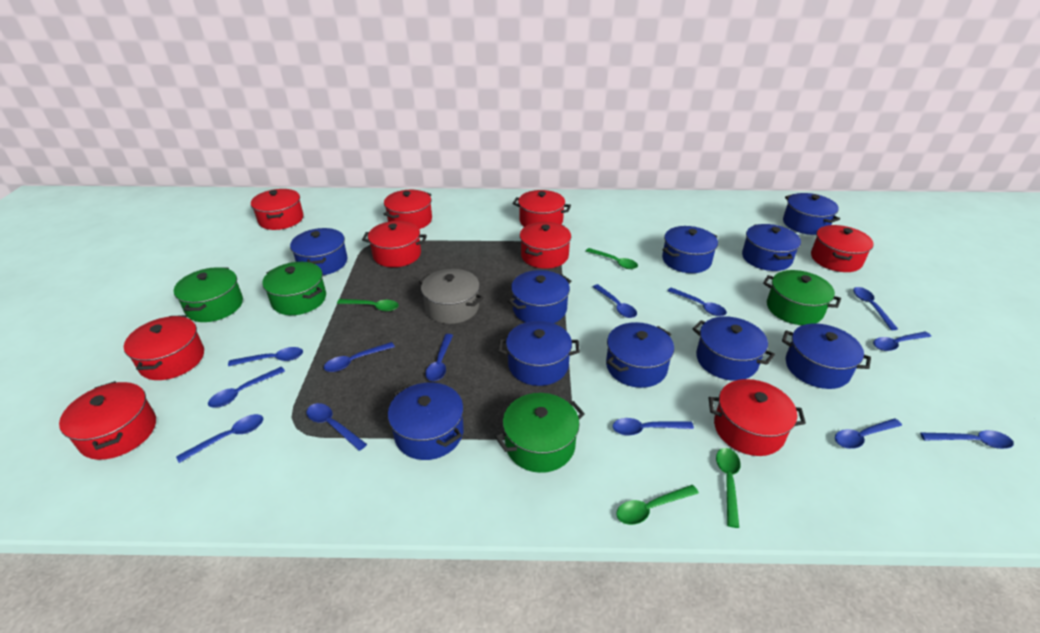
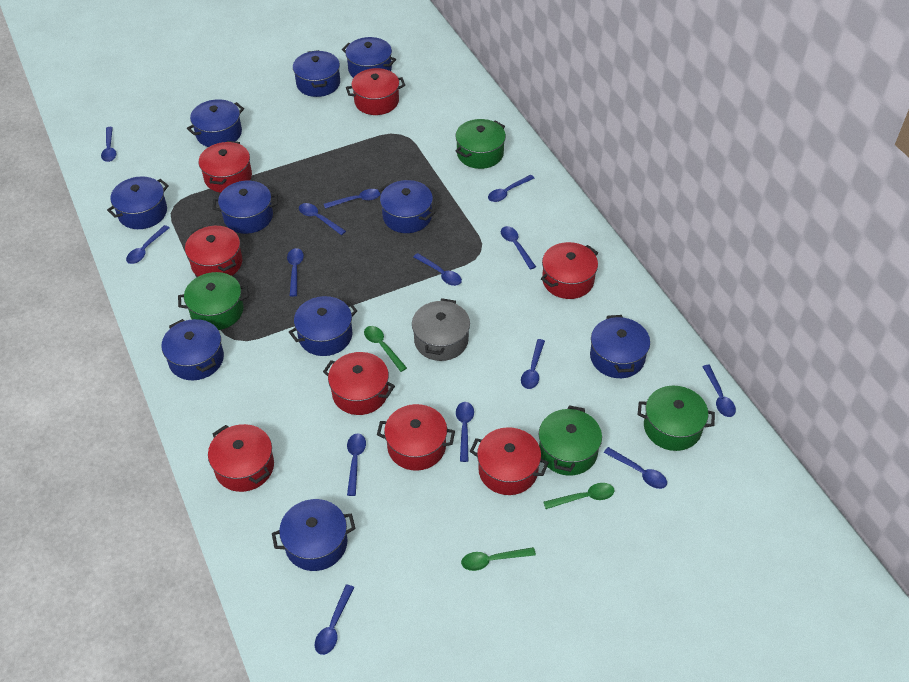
blue spoon: [176,414,263,463] [208,367,285,408] [228,347,303,366] [307,403,367,451] [324,342,395,372] [425,334,453,381] [593,284,637,318] [613,418,694,436] [668,287,727,316] [835,418,902,449] [853,287,898,330] [873,331,931,351] [920,430,1014,449] = 13 -> [101,127,116,162] [126,225,169,264] [287,248,304,297] [299,203,346,235] [315,584,354,655] [324,189,380,209] [347,433,366,496] [413,253,462,286] [456,402,474,462] [488,175,534,202] [501,226,536,269] [521,339,545,389] [604,447,667,489] [702,365,736,417] = 14
green spoon: [337,299,399,311] [586,248,638,269] [616,485,699,525] [716,448,740,528] = 4 -> [364,326,407,372] [461,547,536,571] [543,483,614,509] = 3
red pot: [59,381,156,460] [124,315,204,380] [251,189,303,230] [362,221,427,267] [384,190,432,229] [512,190,571,227] [520,222,571,269] [709,379,806,456] [811,225,874,272] = 9 -> [185,226,242,277] [199,141,252,193] [208,424,274,492] [323,352,395,415] [346,68,405,115] [377,404,455,471] [470,427,549,495] [541,242,598,299] = 8

